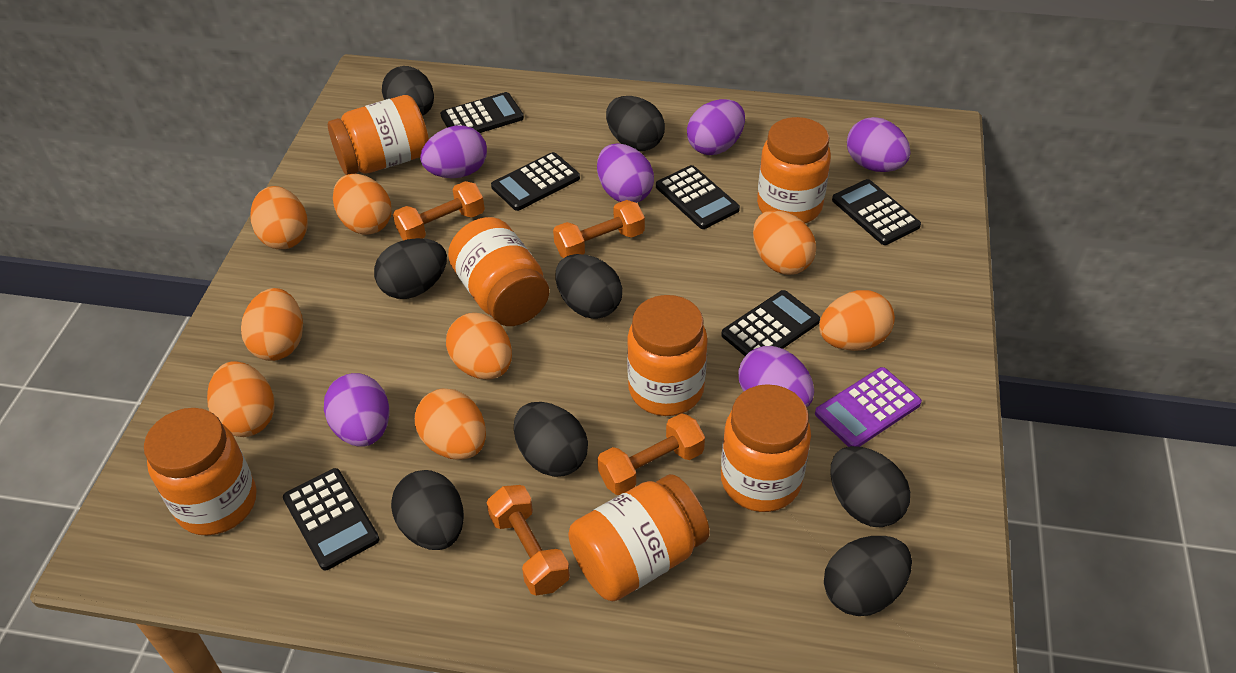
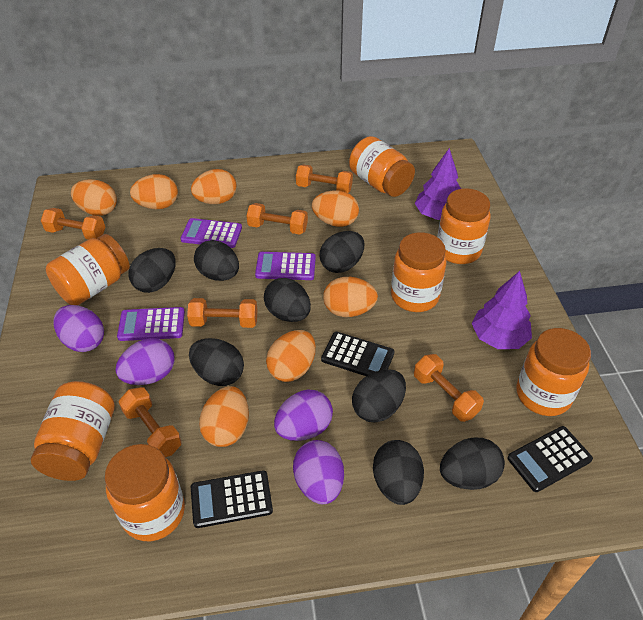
black calculator: [283,468,379,570] [440,92,524,133] [491,152,580,211] [656,165,740,229] [721,290,820,356] [832,179,921,245] = 6 -> [191,470,273,528] [321,332,395,376] [507,426,593,492] = 3
orange dumbbell: [393,181,485,240] [487,485,570,596] [553,200,645,258] [597,413,705,495] = 4 -> [41,208,105,240] [119,387,182,457] [187,298,257,328] [247,203,308,234] [296,165,353,193] [414,354,484,422] = 6
orange egg: [207,361,275,437] [241,288,303,361] [250,186,308,249] [333,174,392,235] [415,388,486,460] [446,313,512,380] [753,210,816,275] [819,290,895,351] = 8 -> [71,179,117,216] [130,174,178,209] [191,169,237,204] [199,386,249,447] [266,330,316,382] [312,191,359,227] [323,277,378,317] = 7
purple calculator: [815,367,922,447] = 1 -> [117,307,185,341] [181,218,242,248] [255,252,316,280] = 3
purple egg: [324,373,390,446] [420,125,487,178] [597,144,654,203] [687,99,745,155] [738,346,814,407] [847,117,911,172] = 6 -> [53,305,104,352] [115,338,174,385] [274,390,333,441] [293,440,344,504] = 4
purple tree: none = 0 -> [415,148,461,220] [472,271,532,349] = 2

